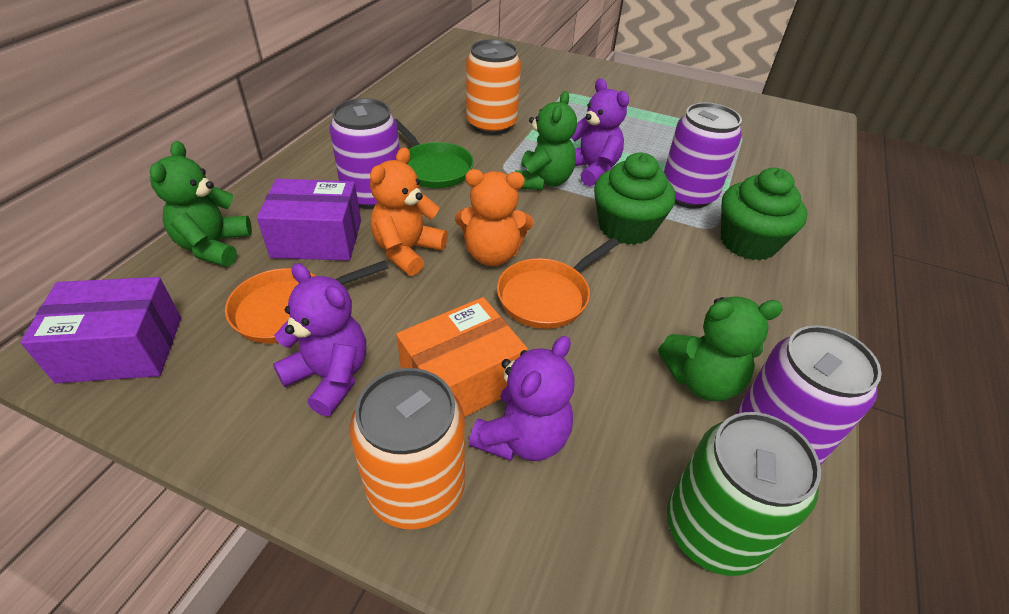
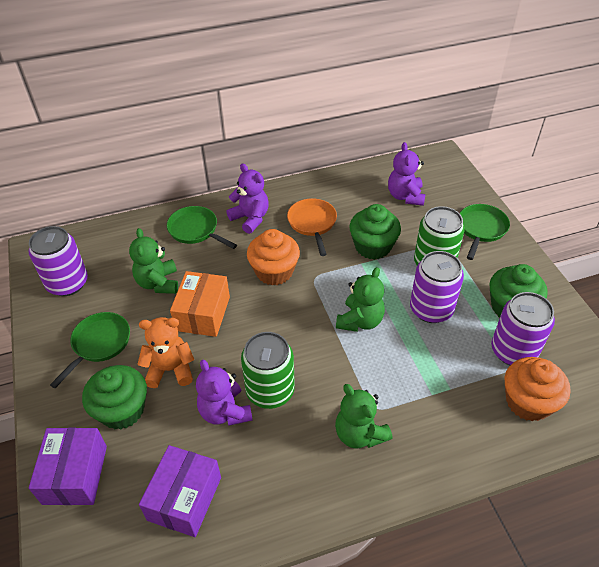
green can: [667,412,821,576] = 1 -> [241,332,295,409] [414,206,465,265] = 2
green cupcake: [594,152,675,245] [721,168,807,260] = 2 -> [82,365,147,430] [349,204,401,260] [489,264,548,317] = 3
green pan: [395,119,474,188] = 1 -> [50,312,130,388] [167,206,237,249] [460,204,510,260] = 3
orange can: [350,368,465,529] [466,40,521,135] = 2 -> none = 0
orange cupcake: none = 0 -> [247,229,300,285] [504,357,571,421] = 2
orange pan: [225,260,389,343] [497,238,619,329] = 2 -> [287,198,337,256] = 1
orange teddy bear: [370,148,448,276] [455,169,533,266] = 2 -> [137,317,194,388] = 1

